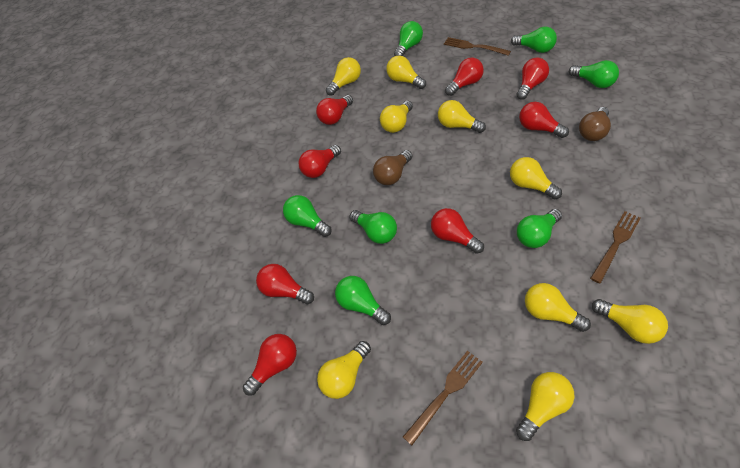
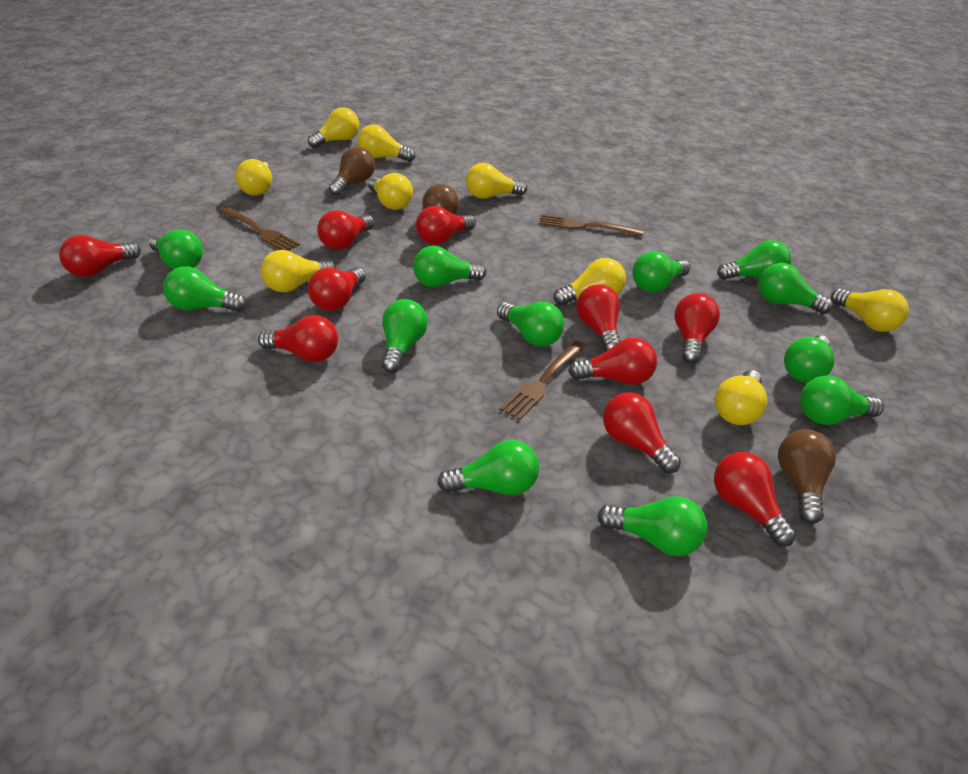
brown light bulb: [373,150,412,185] [579,107,611,141] = 2 -> [329,147,375,196] [422,184,459,215] [778,429,836,524] = 3
green light bulb: [283,195,331,237] [335,276,391,325] [349,210,397,244] [394,21,423,56] [511,27,557,53] [517,209,562,248] [569,60,619,88] = 7 -> [149,229,203,269] [163,266,247,312] [382,299,428,373] [413,246,486,287] [437,440,539,495] [497,302,564,347] [597,496,707,556] [632,251,690,292] [717,240,791,280] [758,263,833,314] [784,335,834,383] [800,375,884,425] = 12
red light bulb: [243,334,297,396] [256,264,314,304] [298,145,341,178] [316,95,353,125] [431,208,484,254] [445,57,484,96] [517,57,549,100] [519,102,569,138] = 8 -> [59,235,141,277] [258,315,338,362] [308,267,366,311] [317,210,374,250] [416,206,476,245] [568,338,657,385] [576,284,620,352] [603,392,681,473] [674,293,720,363] [714,452,796,546] = 10

